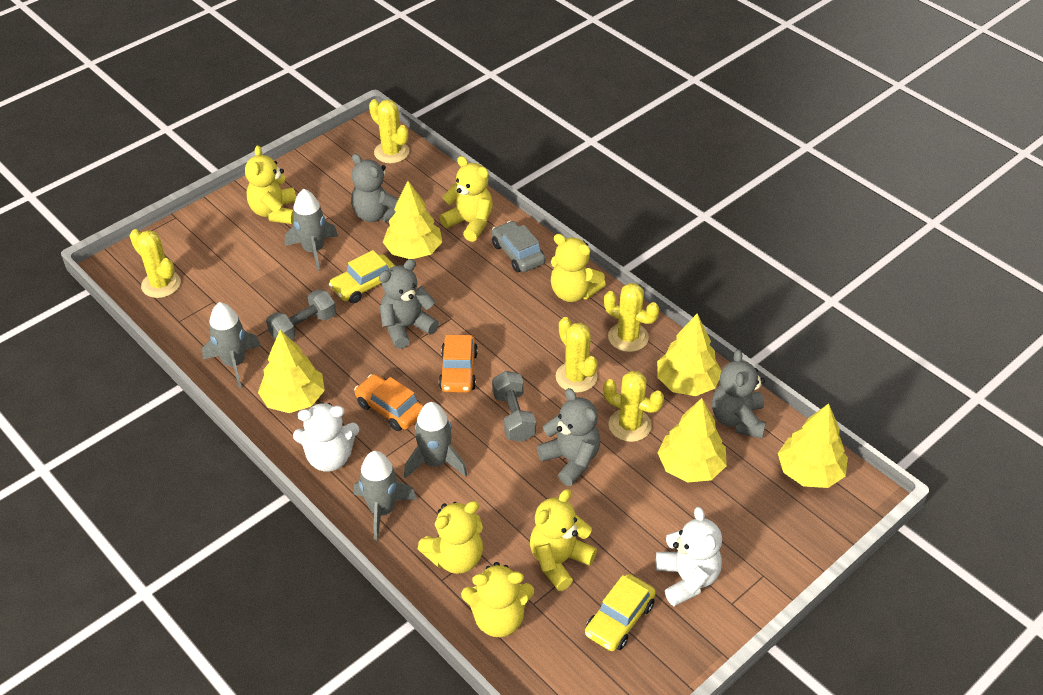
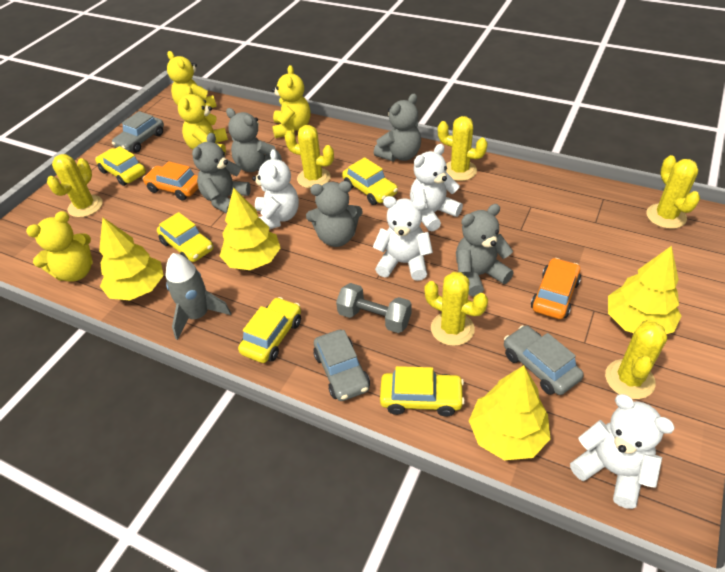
grey car: [491,221,546,272] = 1 -> [112,111,164,153] [313,330,370,401] [504,325,584,395] = 3
grey dumbbell: [266,289,336,340] [492,371,536,442] = 2 -> [336,283,412,333] = 1
grey rocket: [202,302,261,388] [285,189,338,271] [354,451,417,542] [404,402,467,479] = 4 -> [166,253,231,340] = 1
grey teddy bear: [351,154,399,222] [379,259,439,349] [537,388,600,486] [712,349,766,439] = 4 -> [192,133,251,214] [226,108,282,172] [306,181,363,247] [374,94,421,161] [456,204,514,297] = 5
white teddy bear: [293,402,359,472] [656,507,722,606] = 2 -> [252,149,299,229] [373,196,433,281] [410,144,463,231] [570,394,675,509] = 4
yellow cactus: [130,229,181,298] [369,99,409,163] [556,317,598,393] [603,371,664,442] [604,283,659,352] = 5 -> [47,154,103,217] [285,125,334,189] [424,272,488,346] [438,116,488,181] [605,320,667,399] [646,155,700,229] = 6
yellow car: [329,250,395,303] [585,574,656,651] = 2 -> [95,146,146,186] [157,212,213,262] [238,297,301,363] [342,157,398,205] [380,366,465,417] = 5
yellow teddy bear: [245,145,296,224] [418,501,483,574] [440,156,493,242] [461,562,534,637] [530,489,597,591] [551,234,606,302] = 6 -> [26,211,93,282] [167,51,217,108] [178,86,228,153] [272,65,310,138] = 4
yellow tree: [258,330,325,413] [383,181,442,259] [657,314,721,396] [658,398,727,483] [778,403,848,488] = 5 -> [99,217,164,300] [220,187,280,270] [469,365,550,460] [608,246,682,334] = 4

